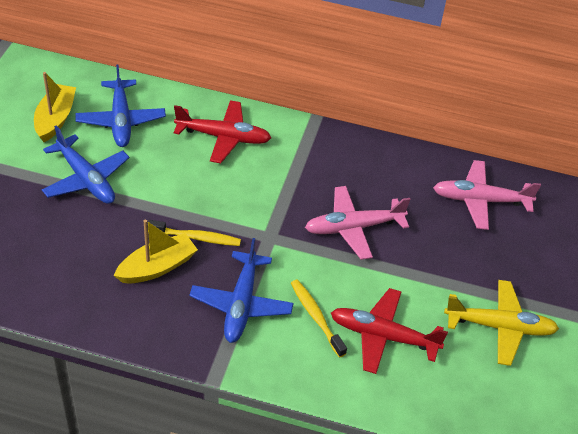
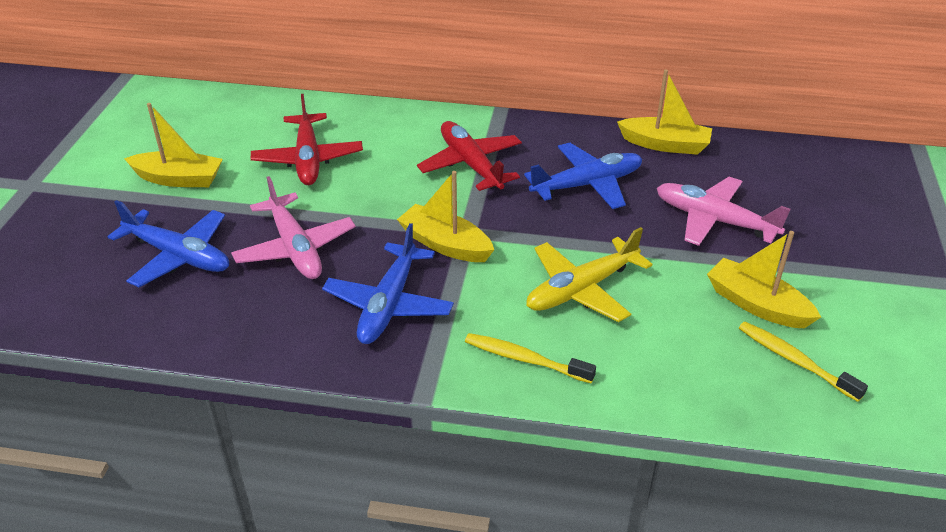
yellow boat: [34,72,76,142] [114,220,198,284] = 2 -> [124,103,223,187] [397,171,494,262] [617,70,712,155] [707,231,821,328] = 4

